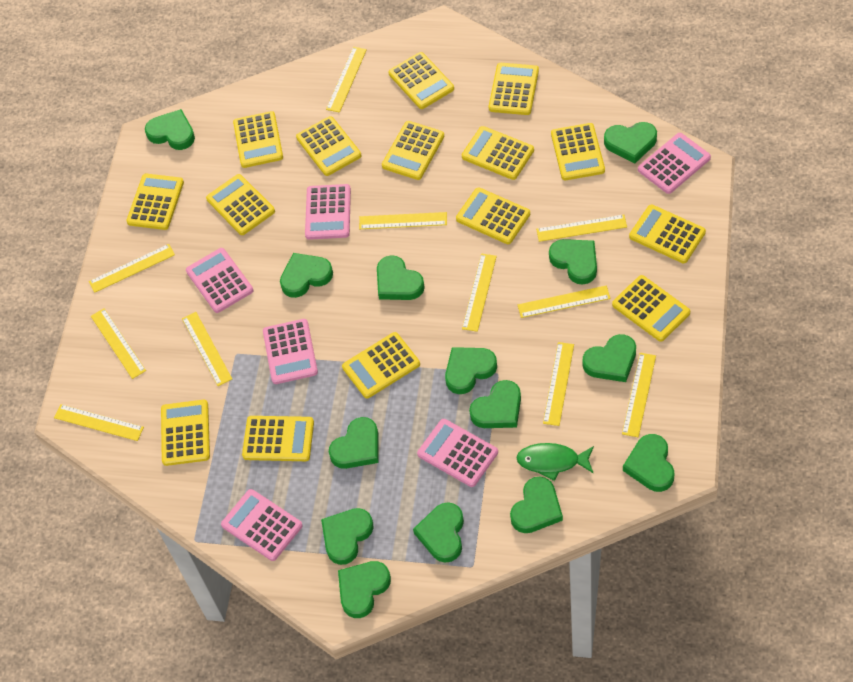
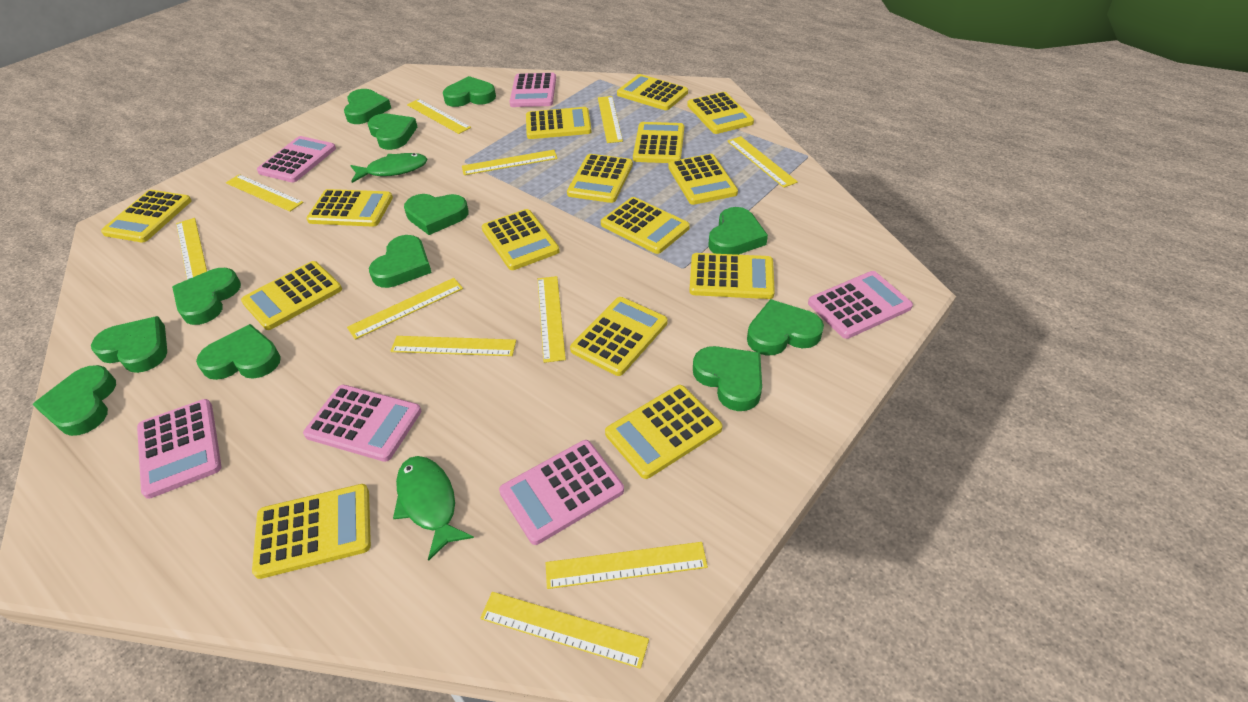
green fish: [516,443,594,481] = 1 -> [350,153,427,183] [393,456,474,561] = 2
green heart: [145,109,195,150] [280,253,333,298] [321,508,373,565] [329,417,379,469] [338,561,391,618] [377,255,425,300] [413,502,464,563] [445,347,497,394] [469,380,521,428] [510,477,563,533] [549,239,597,285] [583,334,636,382] [604,122,657,164] [623,434,674,492] = 14 -> [33,365,116,436] [91,316,167,373] [172,268,241,325] [196,324,281,380] [344,89,391,124] [368,114,417,150] [369,235,432,288] [404,194,469,235] [443,76,496,107] [693,346,762,411] [708,207,768,255] [747,299,824,355] = 12

